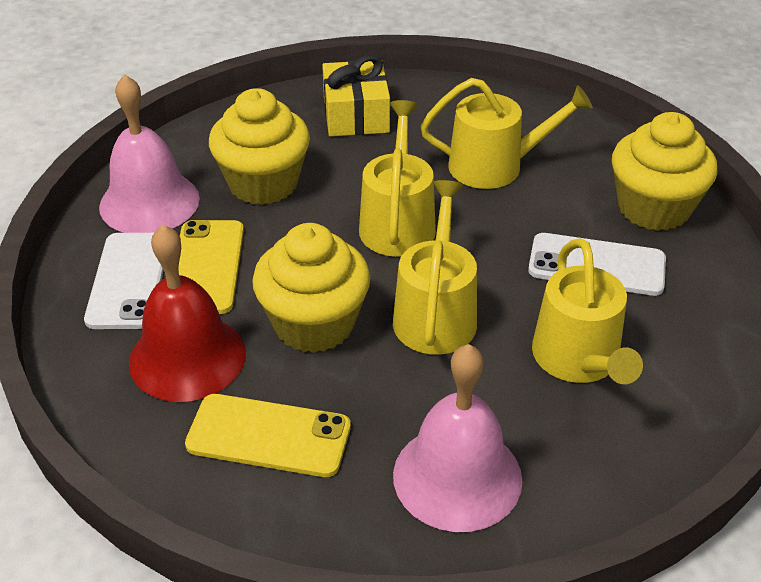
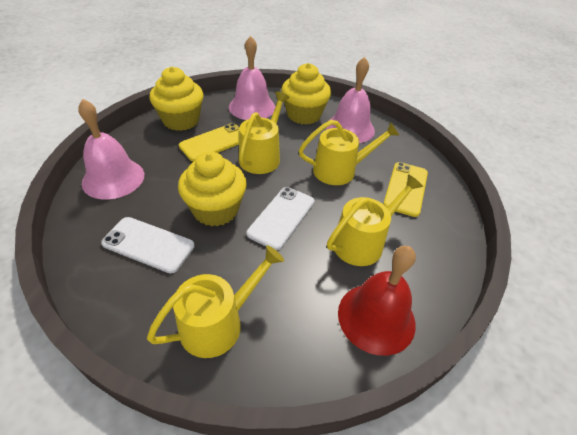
pink bell: [99,74,200,233] [393,344,523,532] = 2 -> [78,99,144,200] [229,36,275,120] [326,57,375,143] = 3
yellow gift: [322,55,390,137] = 1 -> none = 0

